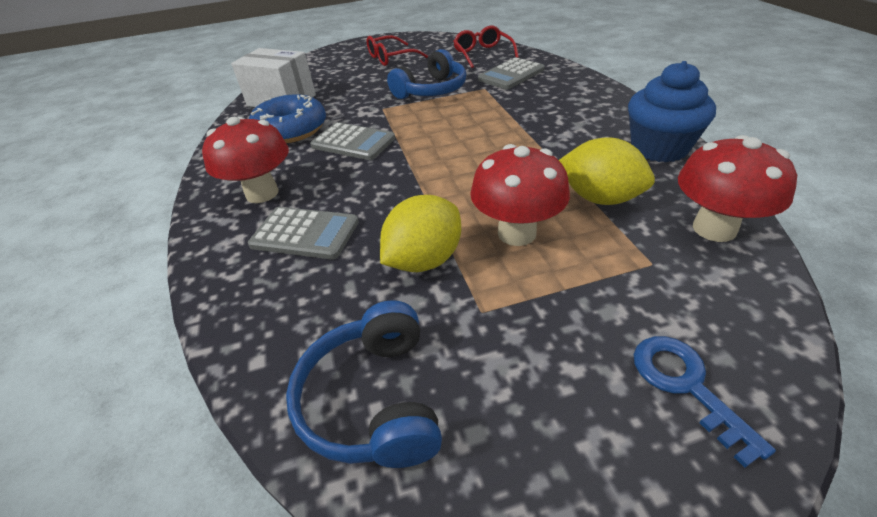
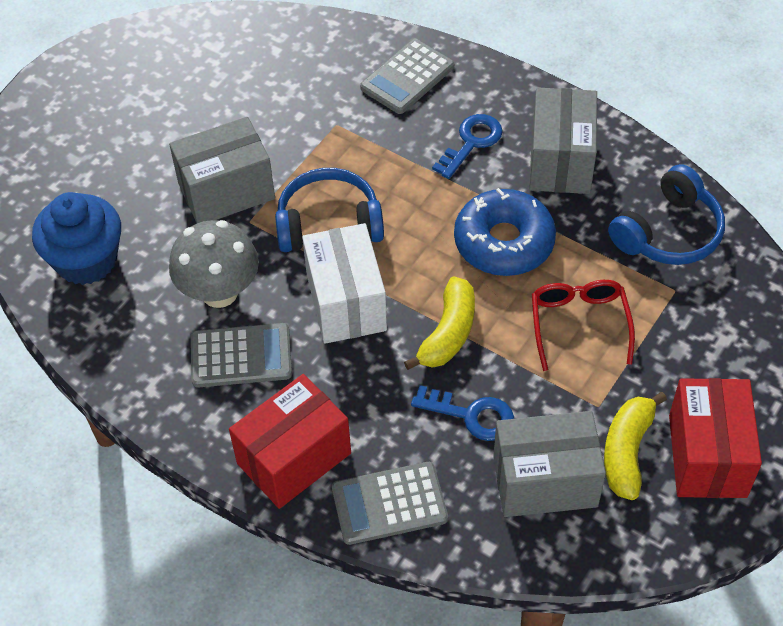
blue key: [633,336,776,468] = 1 -> [411,385,514,441] [432,114,503,179] = 2
grey box: none = 0 -> [169,117,275,223] [493,411,606,517] [529,88,597,194] = 3
grey mushroom: none = 0 -> [169,220,259,308] = 1
red box: none = 0 -> [229,374,351,509] [669,378,762,498] = 2
red glasses: [367,35,428,66] [453,26,519,68] = 2 -> [532,280,635,371] = 1
red mushroom: [202,117,289,203] [470,144,570,246] [678,135,797,242] = 3 -> none = 0
yellow banana: none = 0 -> [404,276,475,370] [604,392,667,500] = 2
yellow lemon: [380,195,461,272] [559,137,655,205] = 2 -> none = 0

